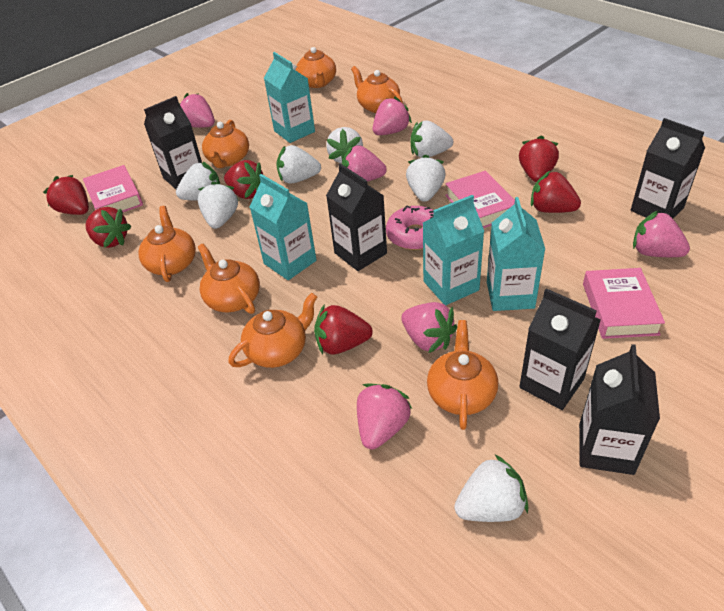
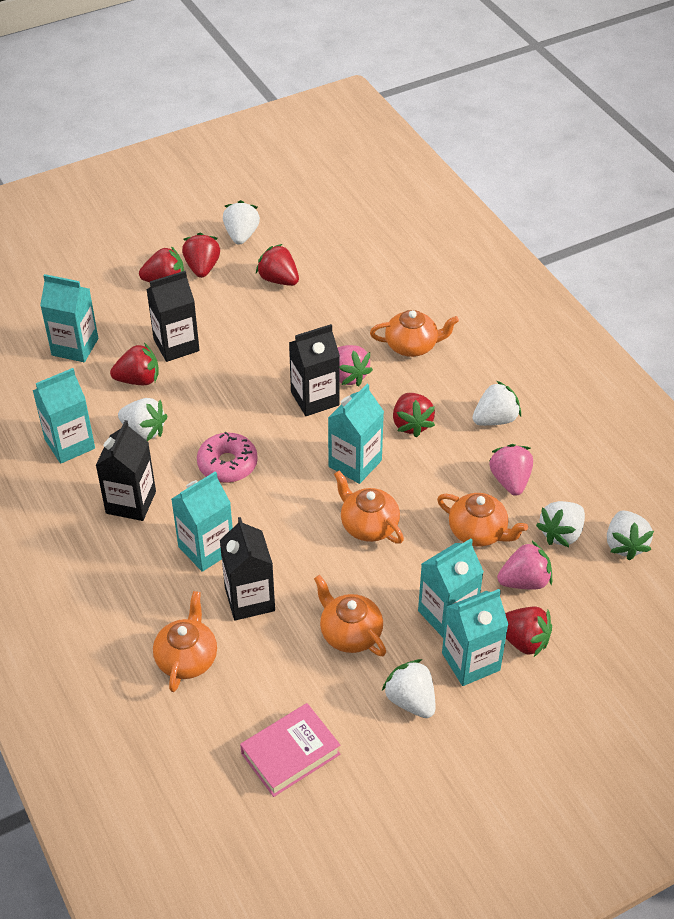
black carton: [144,96,202,189] [326,163,387,271] [519,288,601,410] [579,344,660,475] [631,118,705,218] = 5 -> [95,420,156,521] [146,271,200,362] [220,517,275,620] [289,324,340,416] = 4
orange teapot: [138,206,196,282] [198,244,260,314] [202,120,249,168] [228,293,317,368] [296,47,336,88] [351,66,403,113] [427,320,498,430] = 7 -> [153,591,217,692] [314,575,386,656] [334,471,404,544] [370,310,459,357] [437,493,528,546] = 5
pink book: [83,165,143,212] [445,171,515,228] [583,268,665,339] = 3 -> [240,703,340,797] = 1
pink strawberry: [180,93,215,128] [342,145,387,182] [357,383,412,449] [373,96,412,135] [401,302,457,353] [633,211,690,257] = 6 -> [337,345,373,387] [489,444,533,496] [497,541,552,589] = 3
turquoise carton: [250,174,316,280] [264,52,315,143] [423,195,484,305] [487,197,545,311] = 4 -> [32,368,95,464] [40,274,98,362] [171,471,233,572] [328,384,384,484] [418,538,484,638] [442,589,509,686] = 6
white strawberry: [176,162,220,201] [197,181,238,229] [276,145,321,184] [326,127,363,163] [406,155,446,202] [411,120,453,158] [454,454,528,522] = 7 -> [118,398,167,441] [223,200,260,245] [382,659,436,718] [472,381,521,426] [536,501,585,547] [607,511,654,561] = 6

